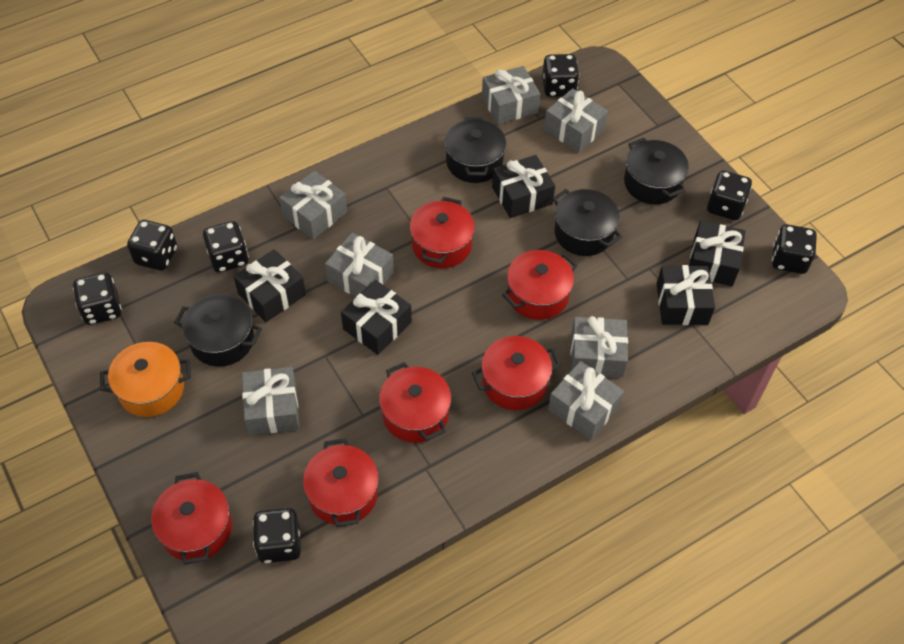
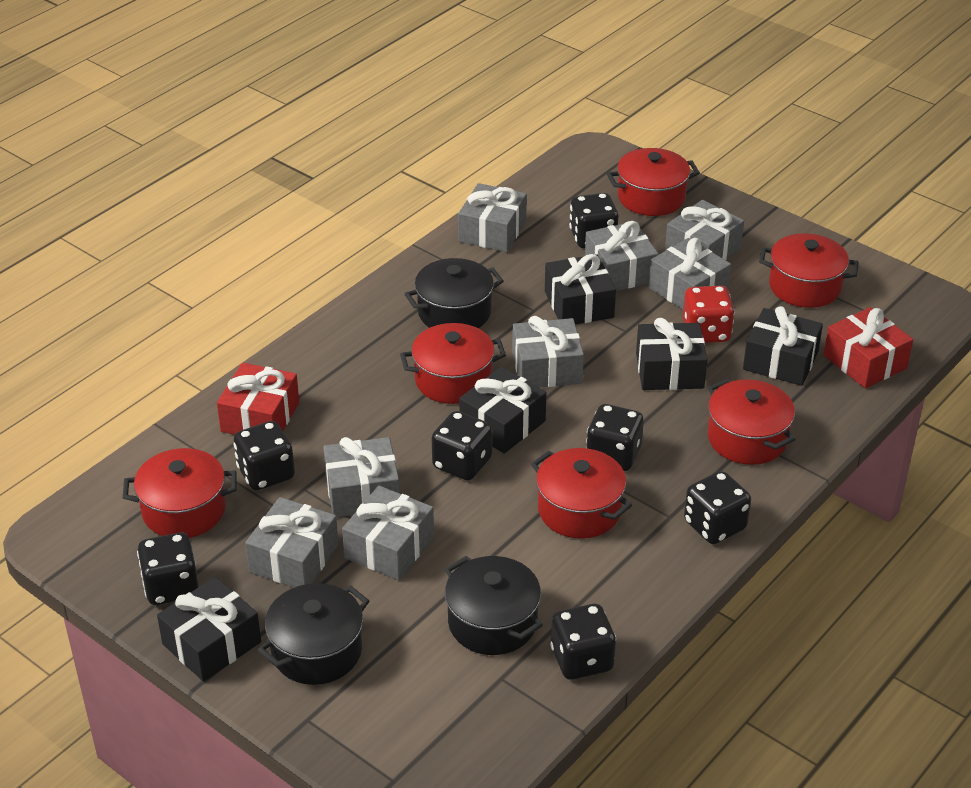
black pot: [174,294,262,367] [445,117,506,183] [552,189,622,256] [624,138,689,204] = 4 -> [258,583,369,685] [405,258,504,328] [445,556,543,655] = 3
grey gift: [242,367,299,435] [279,170,347,239] [325,233,394,297] [482,66,540,125] [544,88,608,153] [548,361,624,440] [570,316,628,378] = 7 -> [245,497,338,588] [323,437,400,517] [342,486,434,580] [458,183,527,252] [512,316,584,388] [585,221,658,291] [649,238,731,310] [665,200,744,260] = 8
orange pot: [100,342,191,417] = 1 -> none = 0
red dice: none = 0 -> [683,286,735,343] = 1
red gift: none = 0 -> [217,363,299,435] [824,307,913,389] = 2

